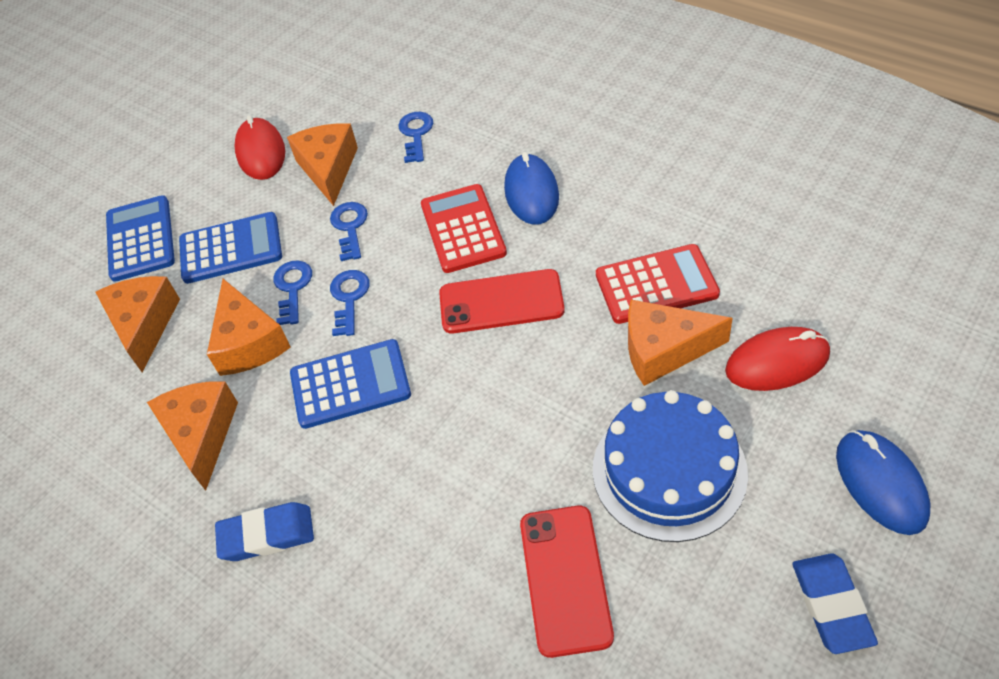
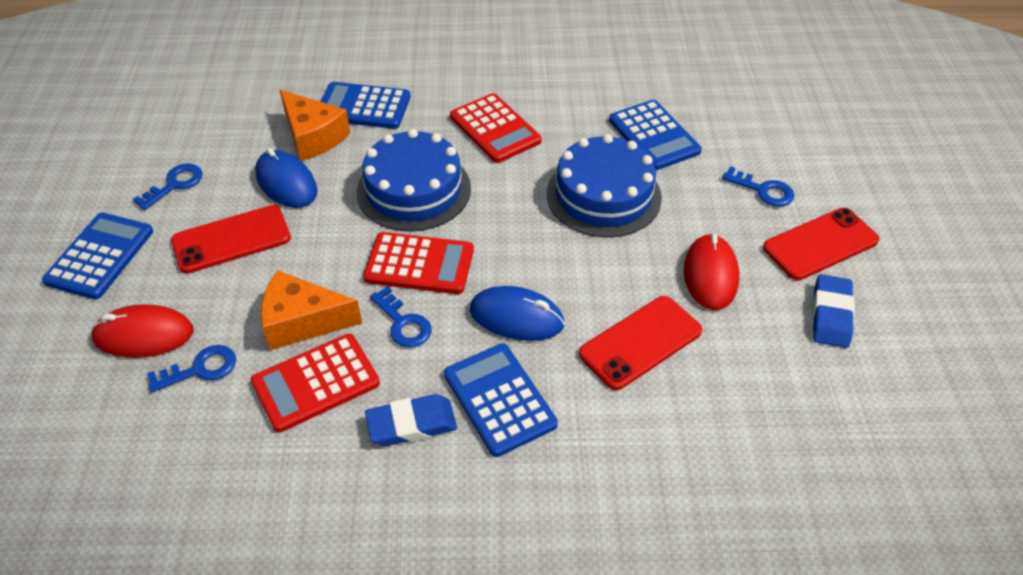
blue cake: [593,390,748,542] = 1 -> [357,129,471,232] [547,134,662,237] = 2
blue calculator: [106,195,175,282] [179,212,282,284] [290,339,411,429] = 3 -> [42,213,153,299] [320,82,411,129] [444,344,558,457] [609,100,702,170] = 4
orange cheese: [96,276,180,372] [147,381,238,491] [207,279,291,376] [287,123,358,206] [628,300,733,386] = 5 -> [261,270,362,350] [280,90,350,161] = 2
red calculator: [421,184,507,273] [596,244,720,324] = 2 -> [251,334,380,433] [363,232,474,294] [450,93,542,163] = 3
red phone: [439,269,565,334] [520,506,614,658] = 2 -> [171,205,291,274] [579,296,702,390] [763,208,879,280] = 3

